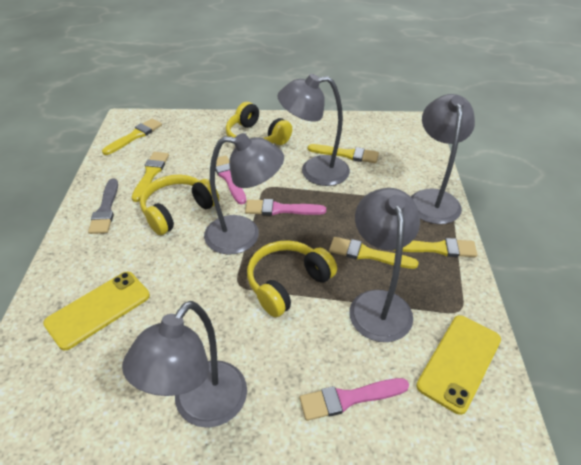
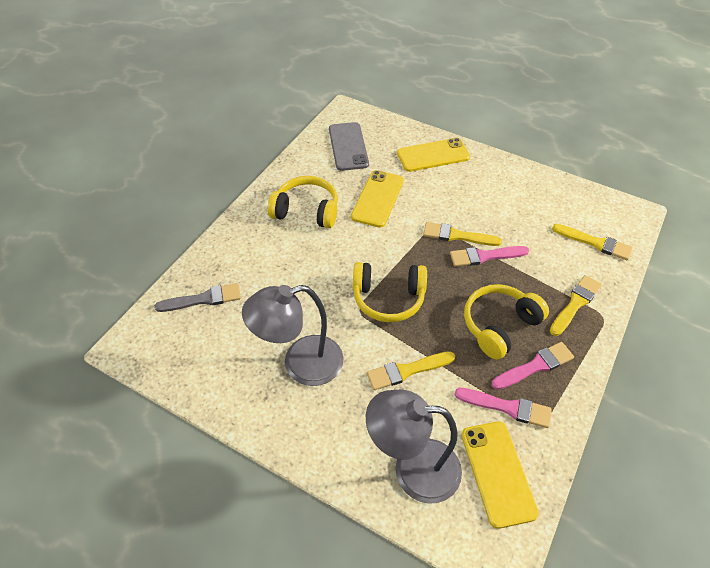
grey lamp: [122,301,247,428] [204,133,284,255] [277,74,350,186] [349,188,420,342] [411,94,475,224] = 5 -> [242,285,344,386] [366,390,462,504] = 2
grey phone: none = 0 -> [329,122,369,171] = 1
yellow brush: [102,118,162,155] [132,152,169,202] [308,144,379,163] [329,237,419,269] [394,238,478,257] = 5 -> [367,351,455,390] [423,222,502,246] [550,275,602,336] [552,224,633,260] = 4
yellow phone: [43,271,150,351] [416,315,501,415] = 2 -> [351,170,404,228] [397,138,470,172] [461,422,539,529] = 3

